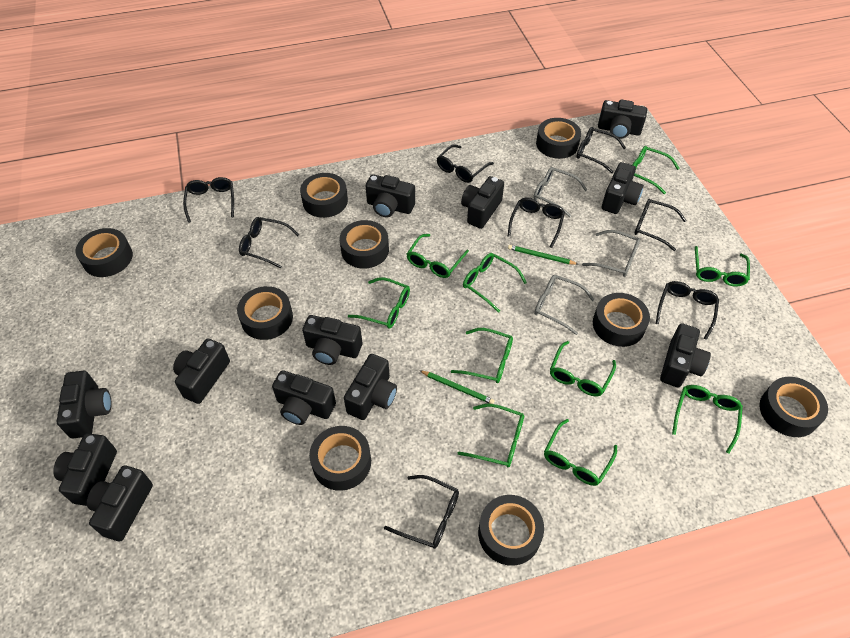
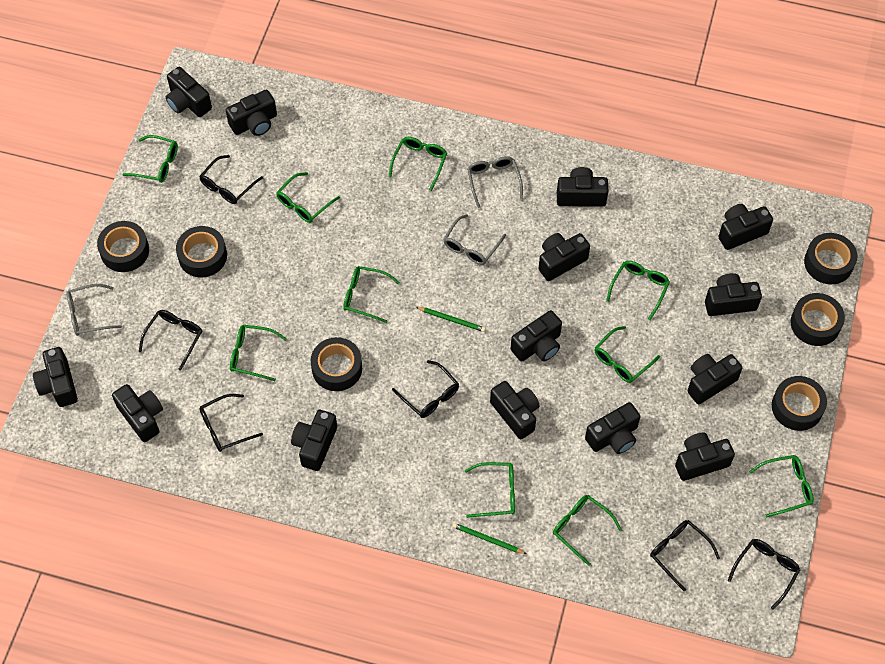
black camera: [53,433,117,506] [57,371,112,438] [87,465,153,541] [173,339,230,404] [272,370,336,425] [302,315,362,365] [344,354,397,420] [366,174,415,217] [461,176,504,229] [598,99,647,139] [602,162,644,214] [660,323,711,388] = 12 -> [33,347,78,407] [112,384,163,442] [166,67,212,117] [226,90,277,136] [291,410,337,471] [490,381,540,439] [511,310,562,362] [538,233,590,281] [557,167,608,207] [585,402,640,454] [675,433,735,481] [687,354,743,404] [705,273,762,316] [718,204,773,250] = 14
black glasses: [183,177,234,223] [239,217,299,268] [384,475,459,549] [437,144,494,183] [508,197,565,248] [576,127,626,173] [634,199,686,251] [656,281,719,340] = 8 -> [139,310,202,371] [199,155,263,204] [199,394,263,452] [392,360,459,418] [650,520,720,591] [728,539,800,610] = 6
black tape: [75,228,133,277] [237,286,293,340] [300,173,348,218] [309,426,371,491] [339,220,389,269] [478,495,544,566] [536,118,581,159] [593,293,650,347] [759,377,828,437] = 9 -> [97,221,149,272] [176,226,227,277] [311,337,362,391] [772,376,827,431] [791,293,845,346] [804,233,857,284] = 6

